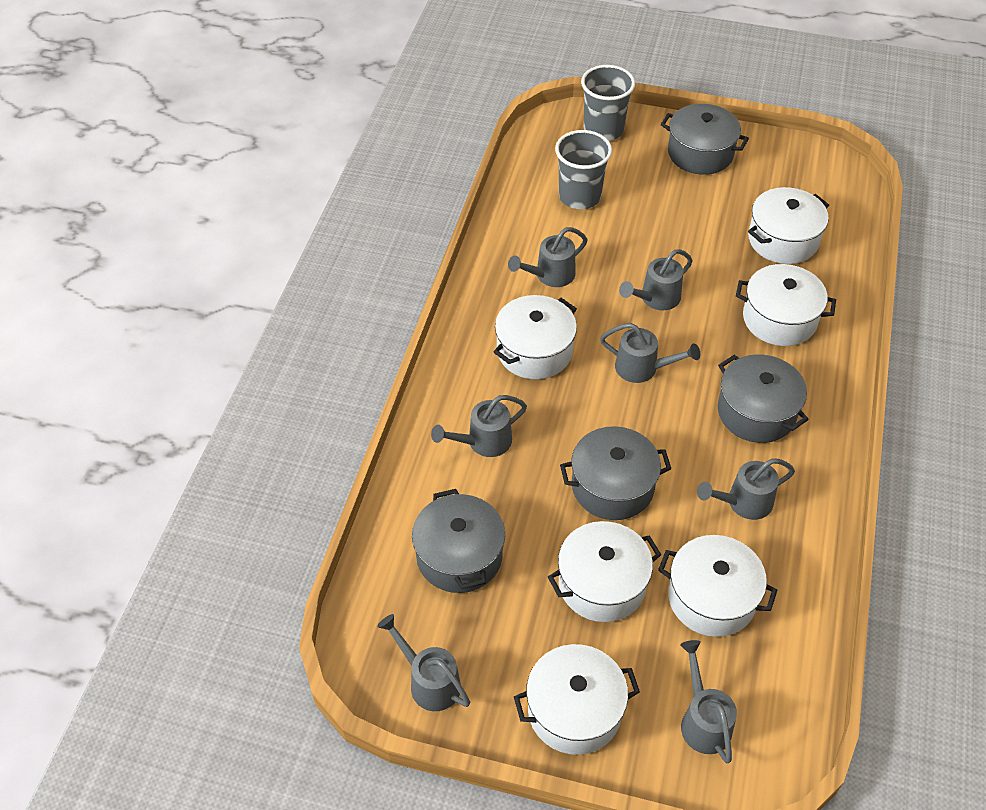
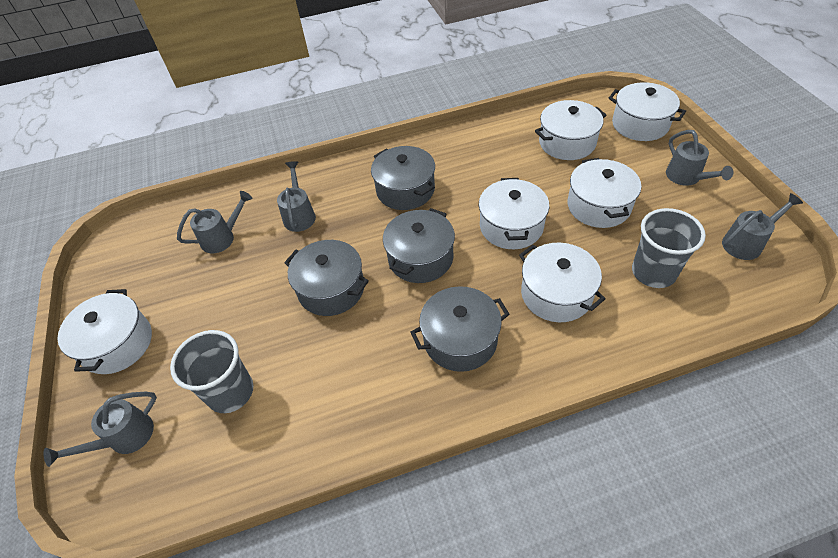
grey watering can: [377,614,470,711] [431,395,527,457] [508,227,588,287] [600,323,700,383] [619,249,692,310] [680,640,737,763] [697,458,795,520] = 7 -> [44,392,157,467] [177,191,252,253] [277,161,316,232] [666,130,733,186] [722,193,803,260] = 5

